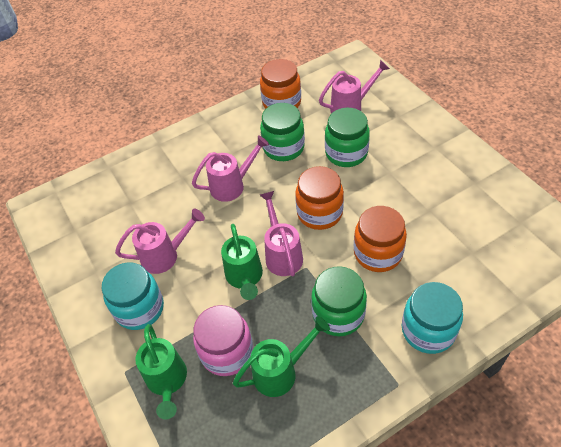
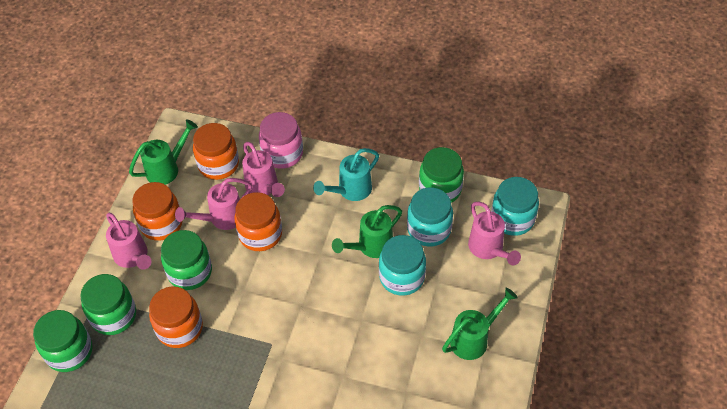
green jar: [260,103,305,161] [311,266,367,336] [325,108,370,167] = 3 -> [33,310,92,372] [80,274,136,335] [161,230,212,290] [419,147,464,203] = 4
orange jar: [260,59,301,109] [295,166,344,230] [354,206,407,272] = 3 -> [132,182,182,241] [149,286,203,348] [193,123,239,180] [234,192,282,251] = 4
turquoise jar: [102,262,164,330] [402,282,463,354] = 2 -> [379,235,426,296] [407,187,453,247] [491,177,539,236] = 3
turquoise watering can: none = 0 -> [313,148,379,201] = 1

